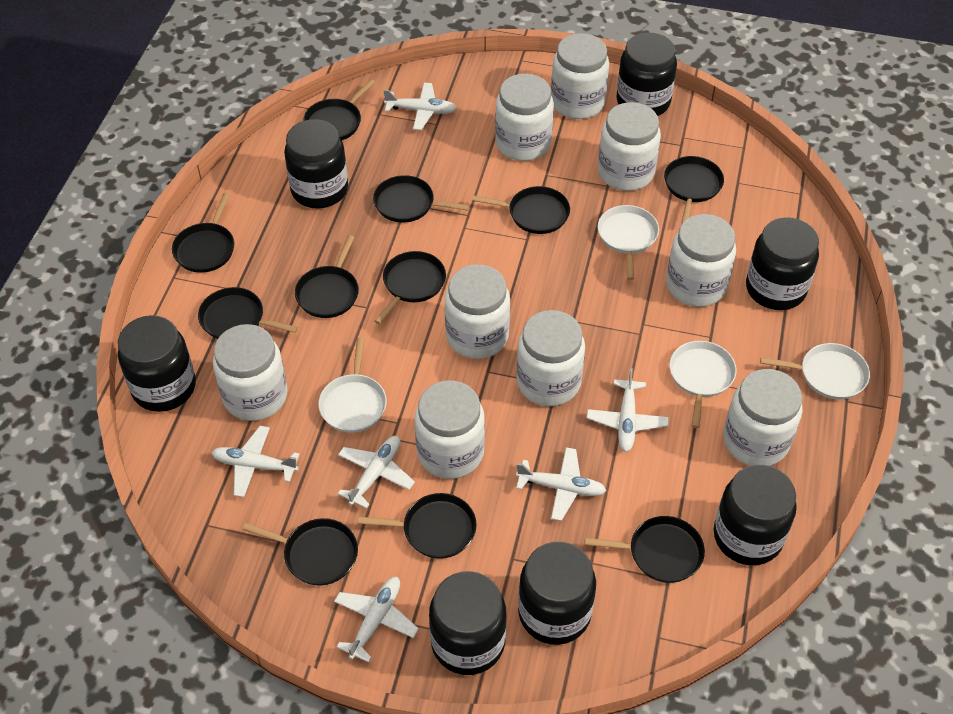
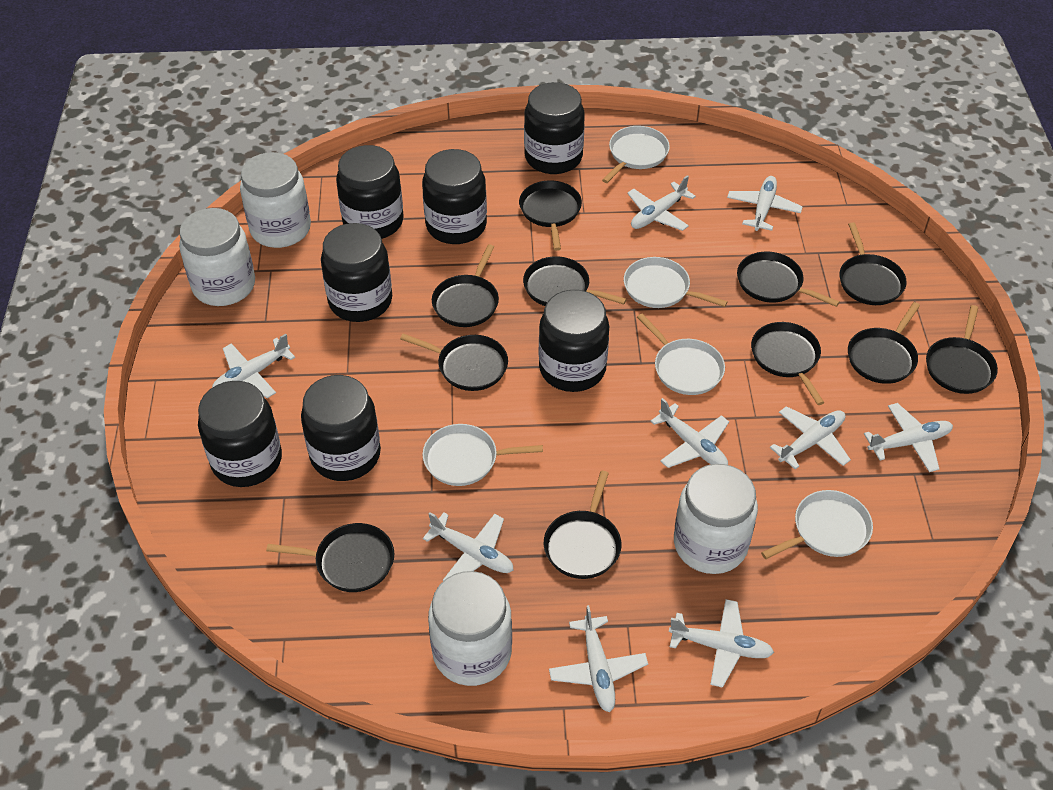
white jar: [213,324,288,421] [415,380,485,479] [445,264,510,359] [495,74,554,161] [516,310,585,406] [551,33,609,119] [598,102,661,191] [666,214,736,307] [723,369,802,466] = 9 -> [179,208,255,306] [240,152,311,248] [428,571,512,686] [674,464,758,574] = 4
white pan: [318,338,387,433] [598,205,659,280] [669,341,737,428] [760,343,870,400] = 4 -> [422,424,543,486] [602,126,670,183] [624,257,728,308] [637,314,725,395] [761,490,873,559] = 5
white plane: [211,426,299,497] [334,577,419,663] [338,436,415,509] [383,83,457,130] [516,447,606,521] [587,369,669,452] = 6 -> [212,334,295,398] [423,512,514,581] [549,605,648,712] [627,175,696,231] [650,398,729,468] [669,599,774,688] [727,176,803,231] [770,406,851,469] [864,403,953,472] = 9

